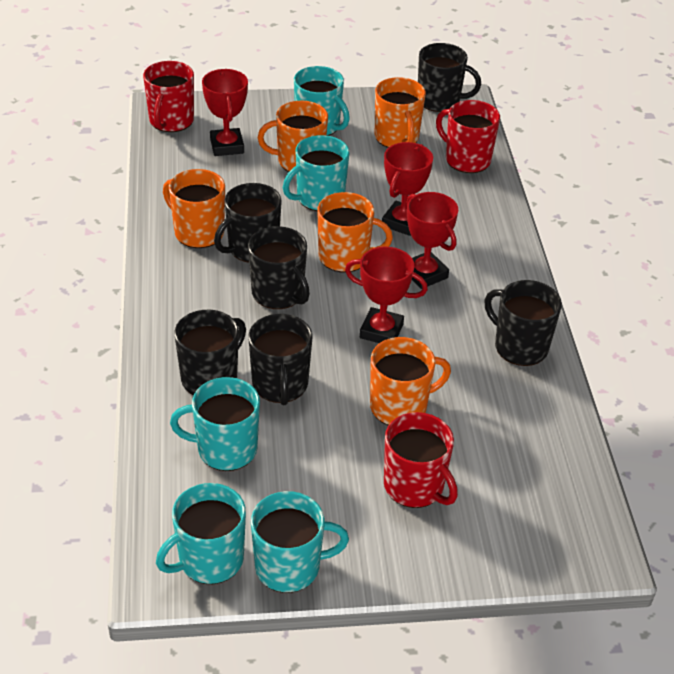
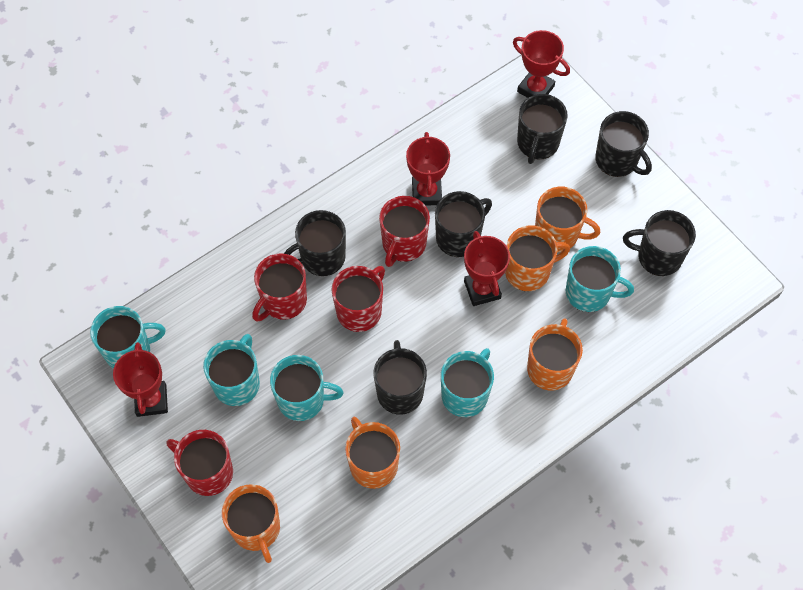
red mug: [143,61,194,132] [384,412,458,508] [436,100,500,173] = 3 -> [167,430,233,496] [252,253,307,321] [332,266,385,332] [379,196,430,267] = 4

